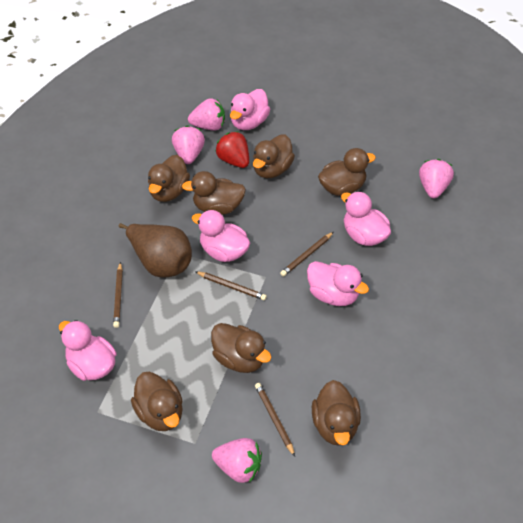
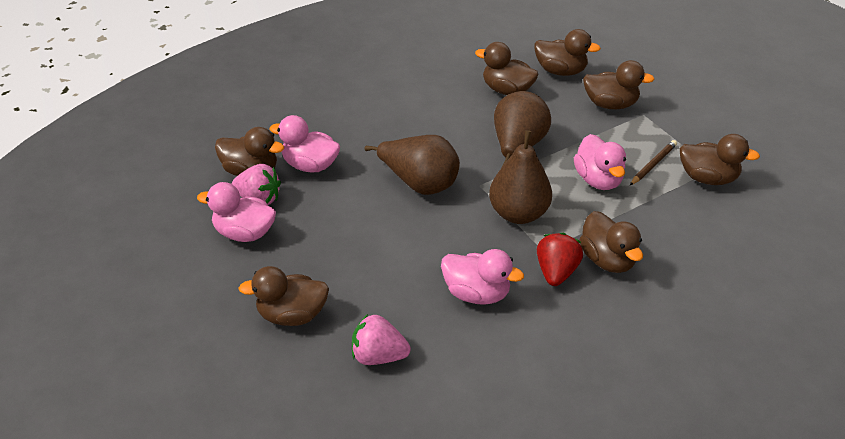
brown pear: [119,223,192,278] = 1 -> [365,135,460,195] [489,130,552,224] [494,91,551,166] = 3
brown pencil: [113,262,123,328] [195,271,267,300] [255,383,295,457] [280,232,334,276] = 4 -> [630,140,677,185] = 1
pink duck: [59,320,117,381] [192,210,250,262] [230,89,270,130] [307,261,369,306] [341,191,391,246] = 5 -> [197,182,276,242] [269,115,341,173] [441,249,524,305] [574,134,626,190] = 4
pink strawberry: [172,125,205,164] [188,98,225,131] [212,438,262,483] [419,159,454,199] = 4 -> [232,164,281,205] [352,314,411,365] = 2

